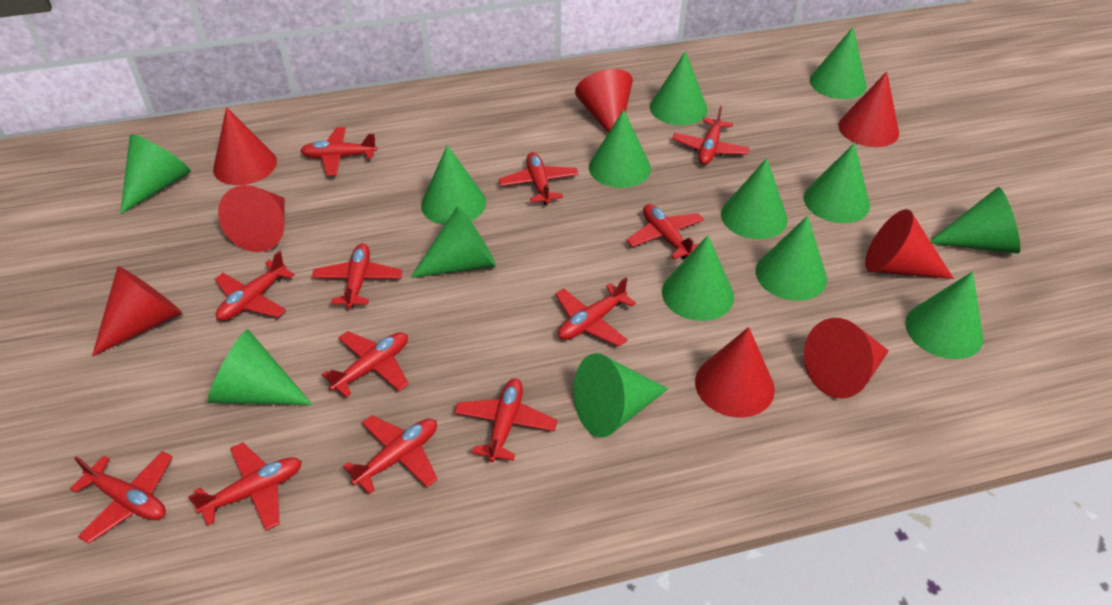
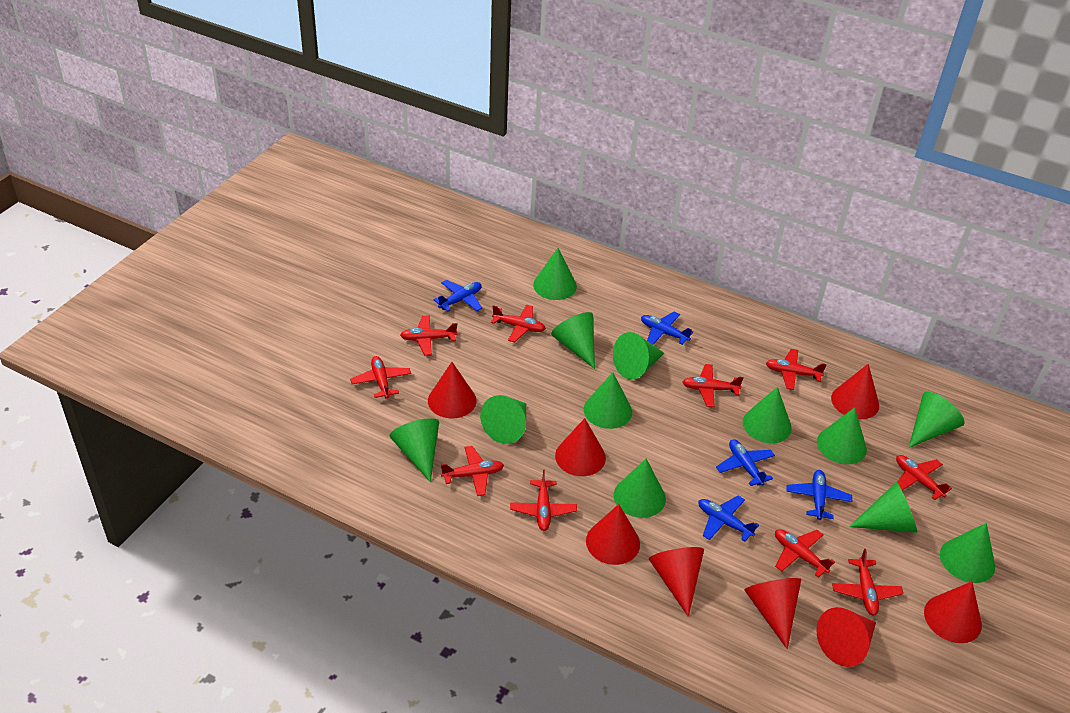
blue plane: none = 0 -> [434,280,482,312] [641,312,693,345] [699,496,759,542] [716,439,775,486] [786,470,852,520] = 5
green cone: [120,134,191,214] [207,329,312,405] [411,206,496,278] [421,145,486,225] [573,353,668,438] [589,110,651,188] [650,51,708,125] [662,235,734,321] [721,158,788,239] [756,216,827,301] [804,143,870,223] [810,27,866,99] [905,271,983,359] [930,187,1020,254] = 14 -> [390,418,439,482] [480,395,526,444] [533,248,577,300] [551,312,595,369] [584,372,632,429] [613,332,664,380] [614,459,666,518] [743,387,792,443] [817,407,867,464] [849,482,917,533] [909,392,965,448] [940,523,995,583] = 12
red plane: [70,451,173,544] [188,442,302,531] [215,251,295,321] [300,127,377,176] [312,243,403,309] [322,331,409,397] [343,415,438,494] [454,378,557,462] [499,152,579,205] [555,277,636,346] [626,204,704,259] [672,106,749,165] = 12 -> [350,356,411,399] [400,315,458,355] [441,446,504,496] [491,305,546,342] [510,470,577,531] [683,364,743,407] [766,349,827,390] [775,529,835,578] [832,549,904,616] [896,455,952,500] = 10

